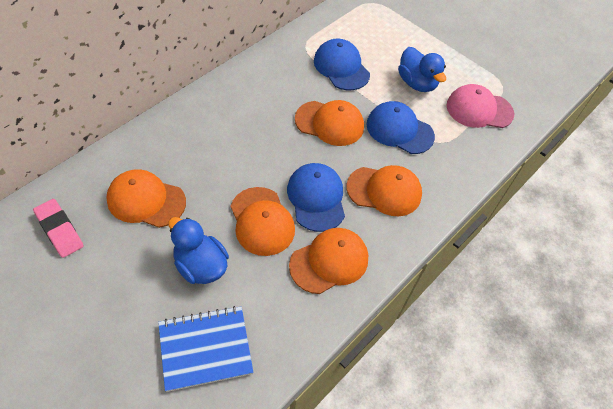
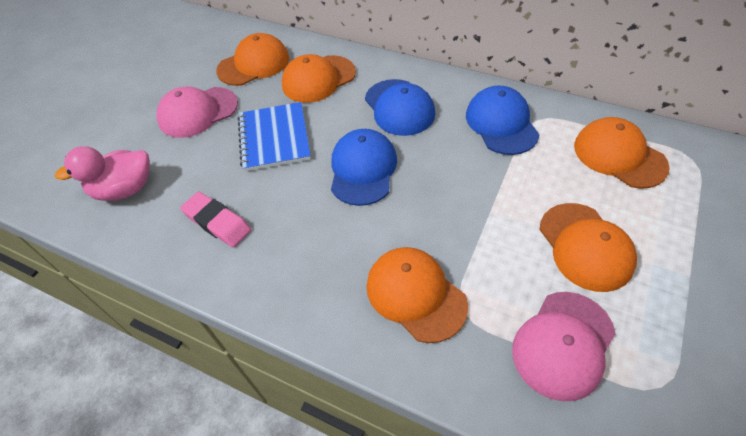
blue duck: [168,217,229,284] [398,47,446,92] = 2 -> none = 0
pink cap: [446,84,514,128] = 1 -> [156,87,238,138] [512,292,616,401] = 2
pink duck: none = 0 -> [55,146,150,201] = 1

